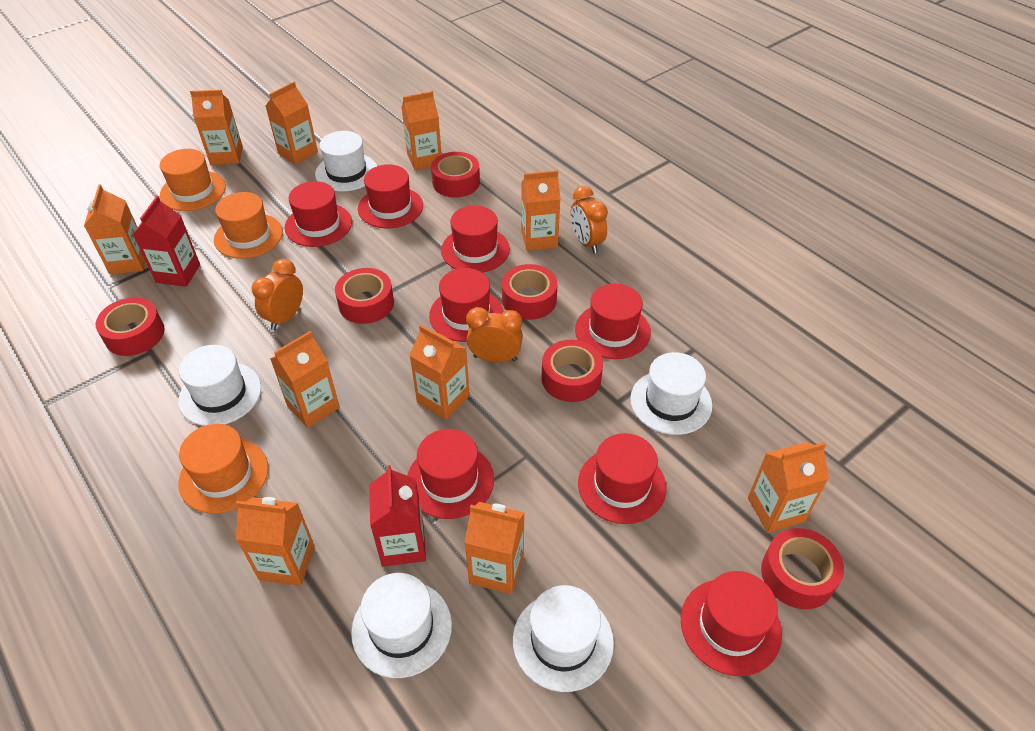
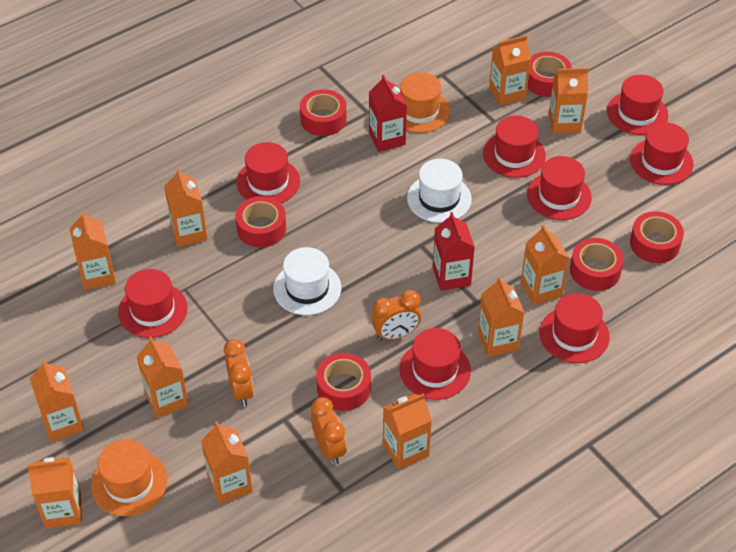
orange carton: [84,184,145,274] [190,90,243,165] [236,497,315,586] [266,82,318,165] [270,331,340,428] [401,91,442,171] [409,325,470,420] [465,502,524,594] [521,170,560,251] [748,442,829,533] = 10 -> [27,457,82,529] [30,359,84,442] [70,211,116,290] [136,336,189,418] [164,168,208,247] [201,421,253,504] [383,393,432,470] [478,276,525,357] [489,35,531,106] [521,225,569,305] [549,68,588,134] = 11
orange hat: [160,149,226,211] [179,424,268,514] [214,192,283,259] = 3 -> [91,439,167,516] [400,72,450,133] = 2
white hat: [178,345,261,426] [315,131,377,192] [351,573,452,678] [513,585,614,692] [630,352,712,435] = 5 -> [273,247,341,315] [407,159,472,223] = 2

